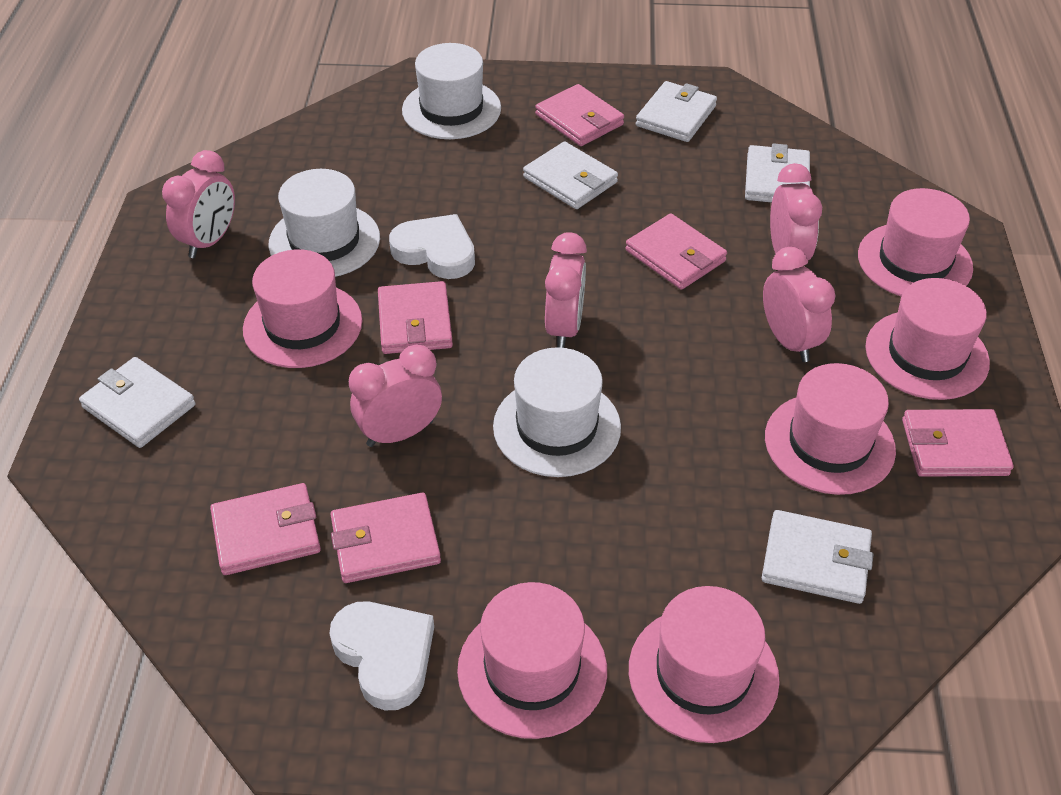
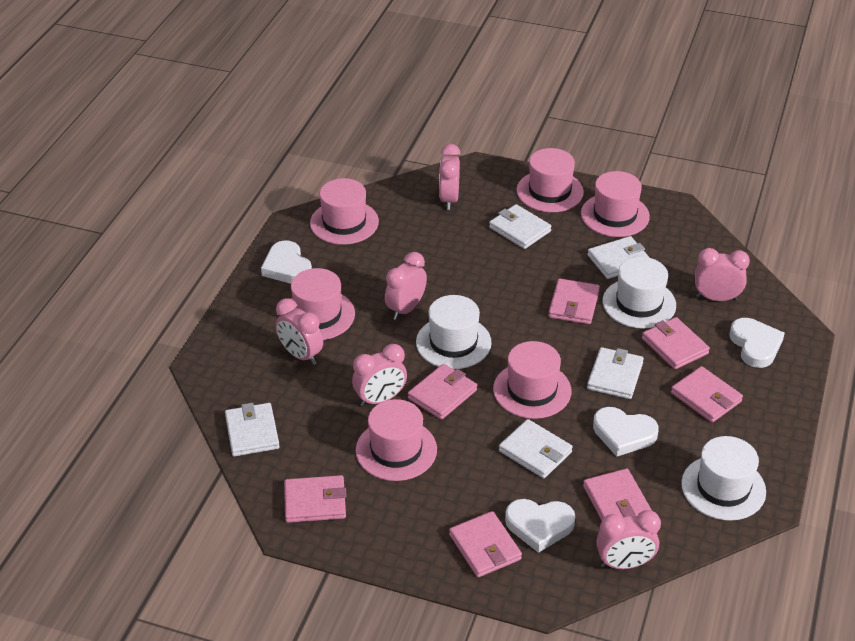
pink clock: [162,150,235,258] [349,345,442,447] [545,232,587,348] [763,247,835,362] [770,163,822,260] = 5 -> [275,298,323,365] [352,344,407,407] [385,252,427,320] [439,144,460,210] [596,510,661,569] [695,248,750,301] = 6
pink wallet: [210,483,321,575] [330,493,441,583] [378,281,453,354] [535,84,624,146] [625,213,727,290] [902,409,1014,477] = 6 -> [284,475,347,523] [408,364,477,420] [449,511,522,577] [548,278,600,324] [583,468,652,521] [642,317,710,369] [671,366,743,423] = 7
white heart: [329,602,434,710] [389,214,475,279] = 2 -> [261,240,312,284] [505,499,575,553] [593,407,659,457] [729,318,785,368] = 4

